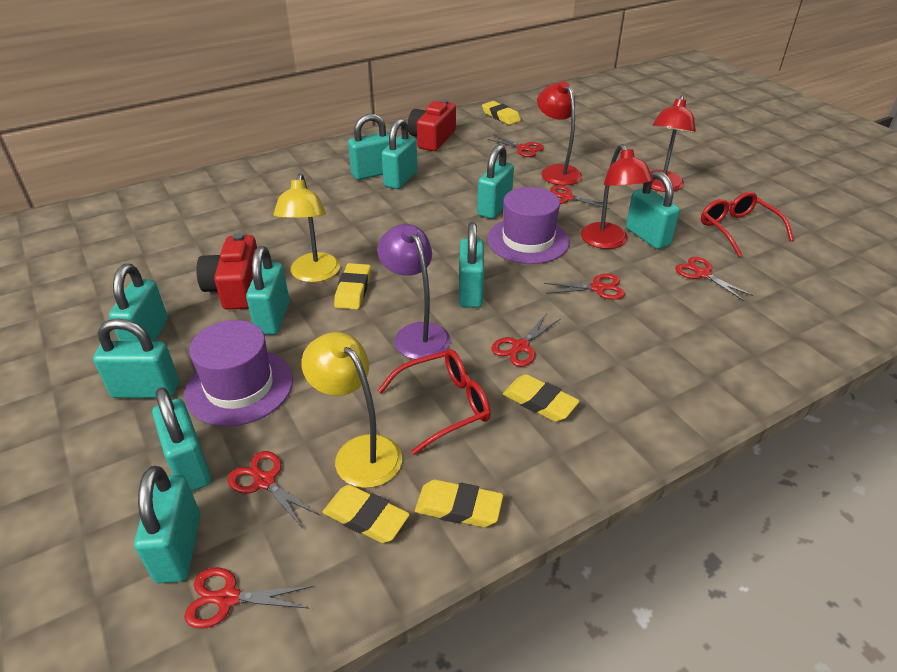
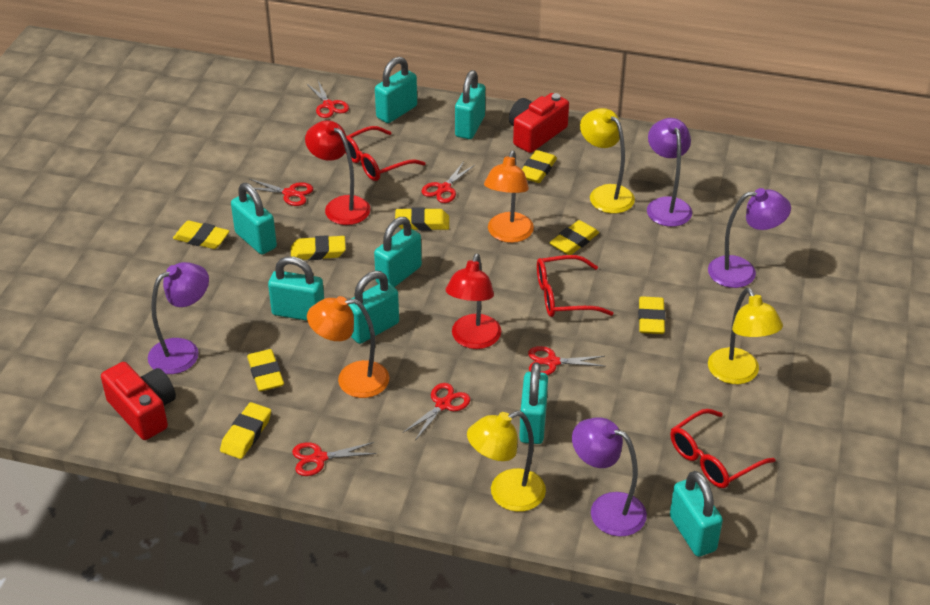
orange lamp: none = 0 -> [307,296,390,398] [484,151,534,243] = 2
purple hat: [185,320,293,426] [487,187,570,264] = 2 -> none = 0
purple lamp: [377,224,451,359] = 1 -> [148,262,209,374] [572,417,647,537] [647,118,692,227] [708,188,791,288] = 4
red glasses: [377,349,491,455] [701,192,794,257] = 2 -> [346,126,425,181] [537,255,614,317] [671,409,776,488] = 3
red lamp: [537,81,582,185] [581,144,653,249] [643,95,696,192] = 3 -> [305,120,371,225] [445,253,501,349] = 2
red scissors: [184,567,313,628] [228,451,319,527] [487,134,544,157] [491,313,560,367] [544,274,625,300] [550,186,613,209] [675,257,753,301] = 7 -> [250,179,313,206] [292,442,377,476] [306,81,349,118] [404,383,470,441] [422,162,475,203] [528,346,606,375] = 6
turquoise padlock: [93,319,179,398] [109,264,168,341] [134,466,200,583] [152,387,211,492] [246,246,289,335] [348,114,389,180] [382,118,417,189] [459,222,484,308] [477,144,514,219] [626,171,680,249] = 10 -> [231,183,277,255] [268,256,324,321] [349,271,399,344] [374,217,422,287] [375,57,417,123] [455,70,485,139] [519,362,548,444] [670,471,723,557] = 8
yellow eraser: [323,485,410,543] [334,263,371,310] [415,479,503,527] [482,101,521,125] [503,374,580,422] = 5 -> [173,221,230,249] [220,402,271,459] [247,349,284,391] [291,235,346,260] [395,208,449,231] [522,150,557,183] [549,220,599,255] [638,296,665,334] = 8
yellow lamp: [273,173,340,283] [301,332,402,488] = 2 -> [467,411,546,512] [580,108,635,214] [708,288,783,384] = 3

